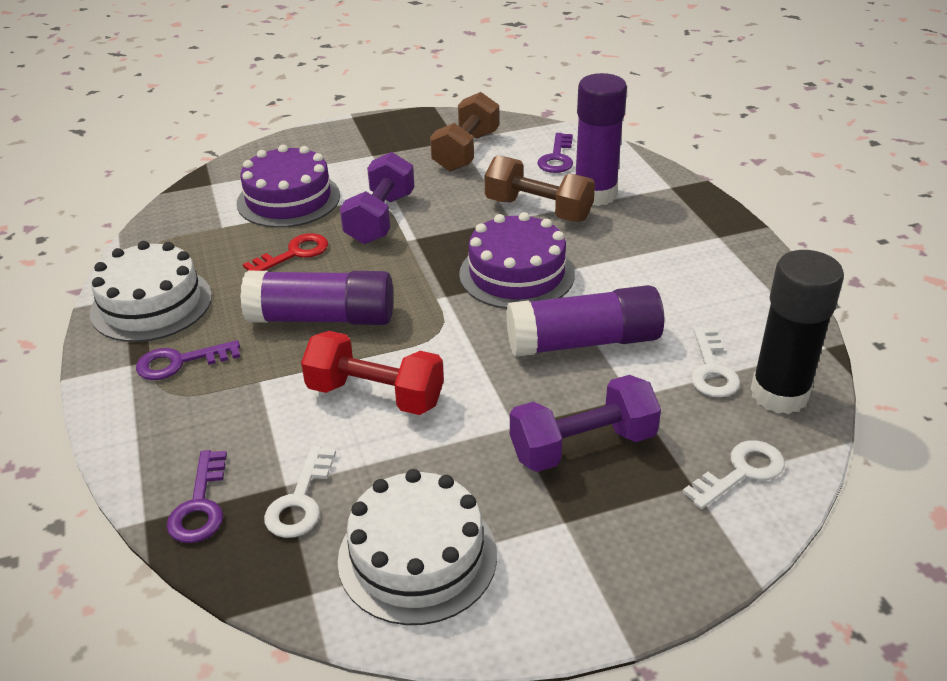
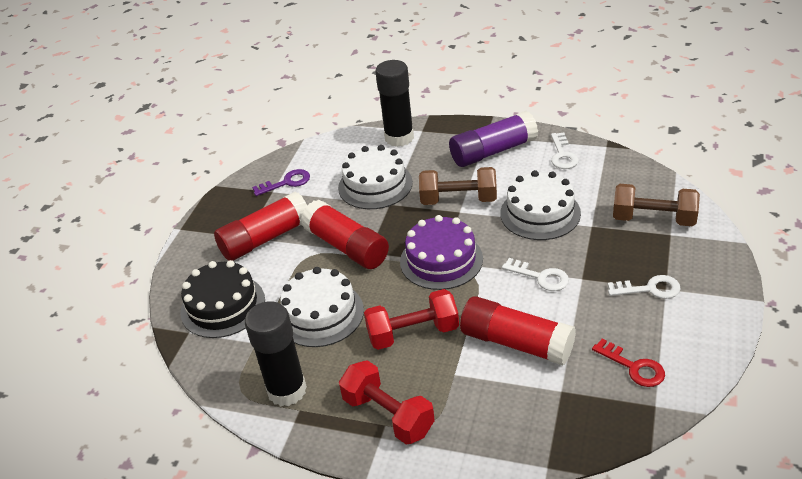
black cake: none = 0 -> [180,260,265,338] = 1
black glue stick: [751,250,844,414] = 1 -> [245,301,307,406] [375,60,414,147] = 2
purple cake: [237,145,340,228] [459,212,575,309] = 2 -> [400,215,483,290] = 1
purple dumbbell: [340,152,415,244] [510,375,661,472] = 2 -> none = 0
purple glue stick: [240,271,393,325] [506,285,664,357] [576,73,627,206] = 3 -> [449,111,538,167] = 1
purple key: [136,340,240,380] [166,450,227,543] [537,133,573,173] = 3 -> [252,169,310,196] = 1
red dumbbell: [301,331,444,415] = 1 -> [339,360,435,445] [364,289,459,350] = 2
red glue stick: none = 0 -> [214,191,307,261] [301,200,389,269] [460,296,576,365] = 3
white cake: [90,241,212,342] [338,469,497,625] = 2 -> [280,267,364,347] [338,145,413,209] [500,170,581,240] = 3

